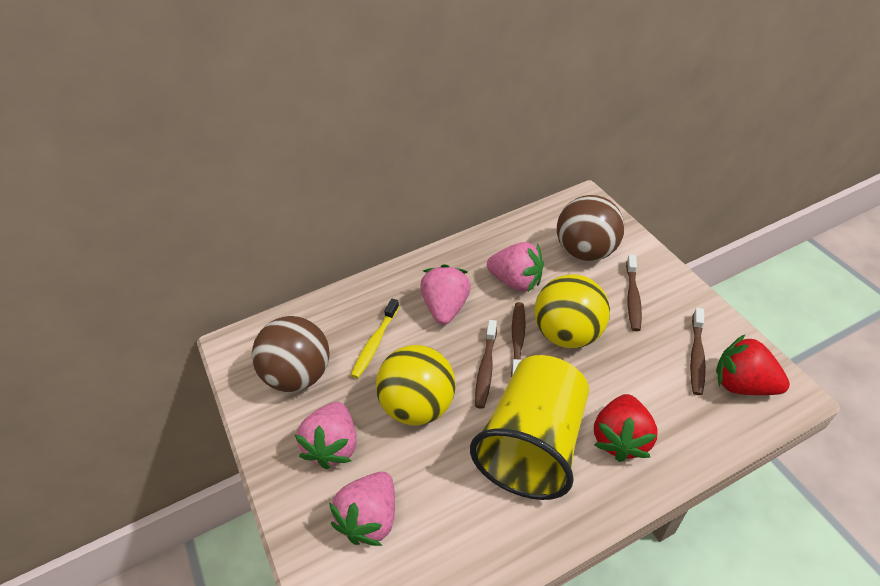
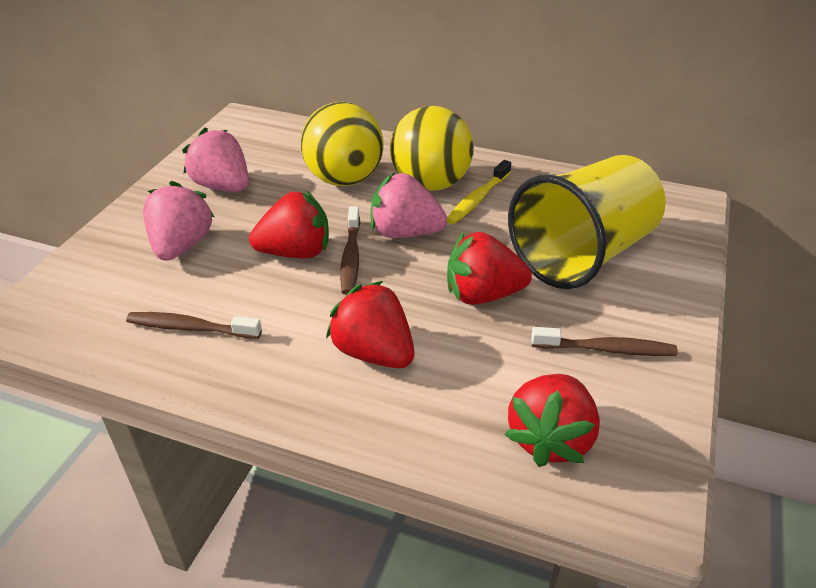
brown ball: [252,316,329,392] [557,195,624,261] = 2 -> none = 0
brown toothbrush: [475,320,497,409] [511,302,525,377] [626,254,642,331] [690,308,706,395] = 4 -> [126,312,262,339] [340,206,360,295] [531,327,678,356] = 3
pink strawberry: [295,402,357,469] [329,472,395,546] [420,264,471,325] [487,242,544,292] = 4 -> [143,181,214,261] [182,128,249,192] [370,173,447,238] = 3
red strawberry: [594,394,658,462] [716,335,790,395] = 2 -> [249,190,329,258] [326,281,415,368] [447,232,532,305] [505,374,600,467] = 4

